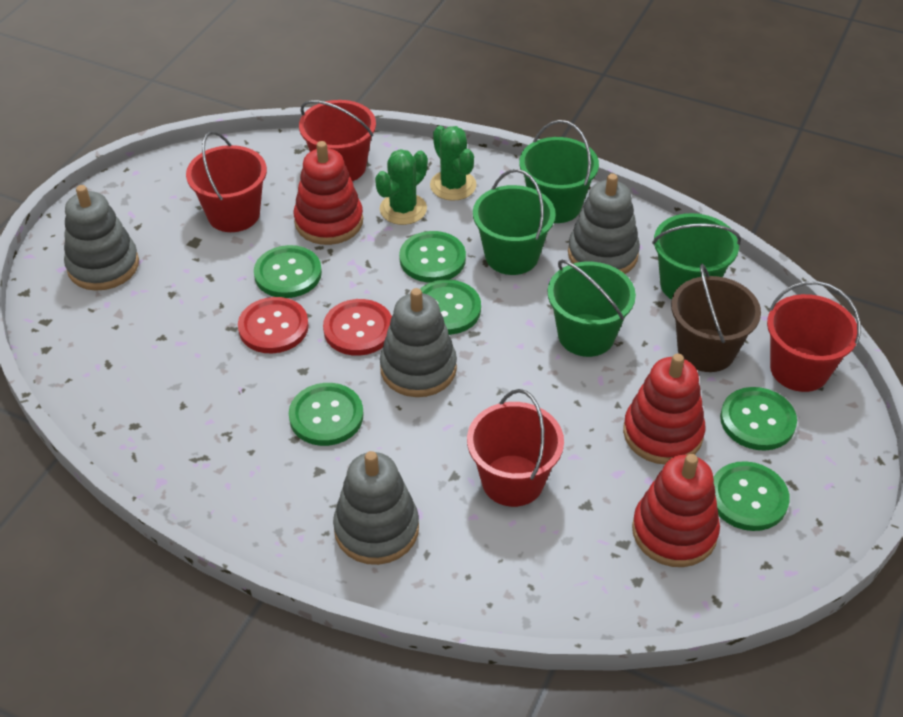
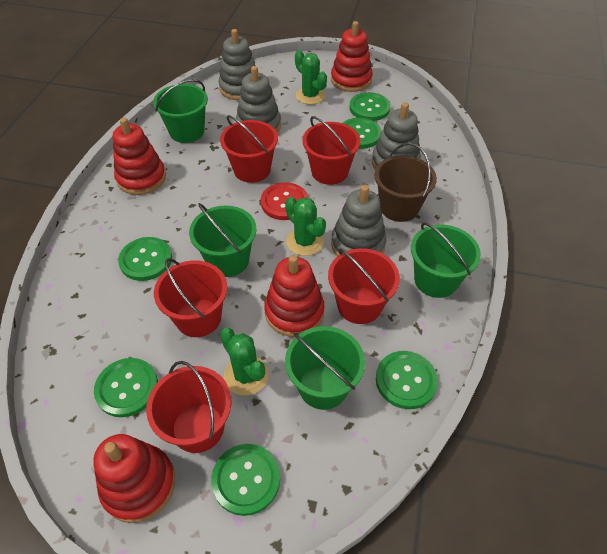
green cactus: [375,149,428,225] [430,126,477,201] = 2 -> [220,328,269,395] [285,197,326,256] [295,50,327,105] = 3
red bucket: [186,131,267,232] [299,100,376,181] [467,389,564,507] [767,281,861,392] = 4 -> [146,361,232,453] [154,258,227,337] [220,115,278,183] [303,116,360,185] [328,248,400,324] = 5
red button: [238,297,309,354] [323,299,392,356] = 2 -> [261,182,308,220] = 1
red stacking toy: [294,141,363,245] [623,354,705,464] [632,454,720,567] = 3 -> [93,434,175,523] [113,118,166,195] [264,255,325,337] [331,21,373,92] = 4

